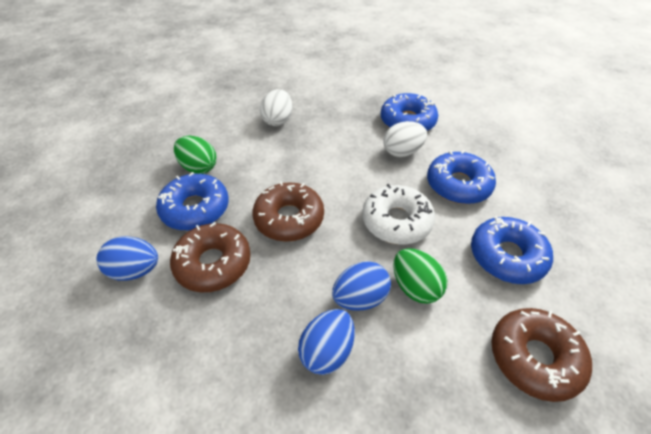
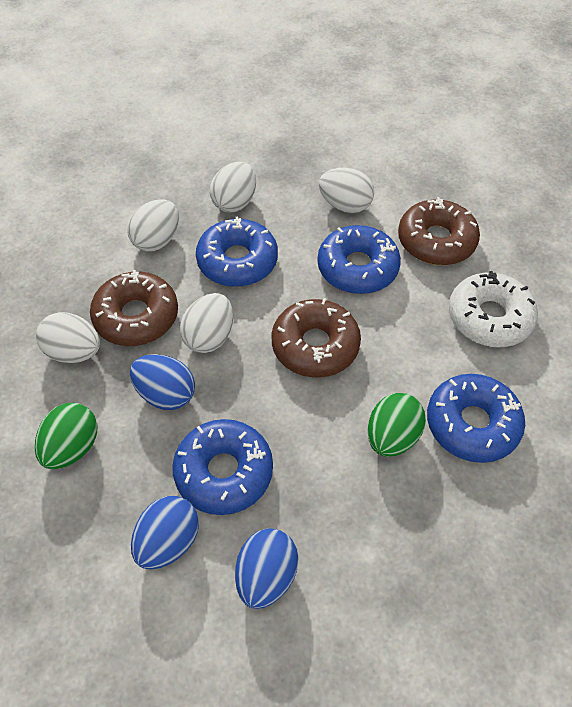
white egg: [260,89,292,126] [384,121,427,157] = 2 -> [36,312,100,363] [127,199,179,252] [180,293,233,353] [210,162,256,212] [319,168,374,213] = 5

